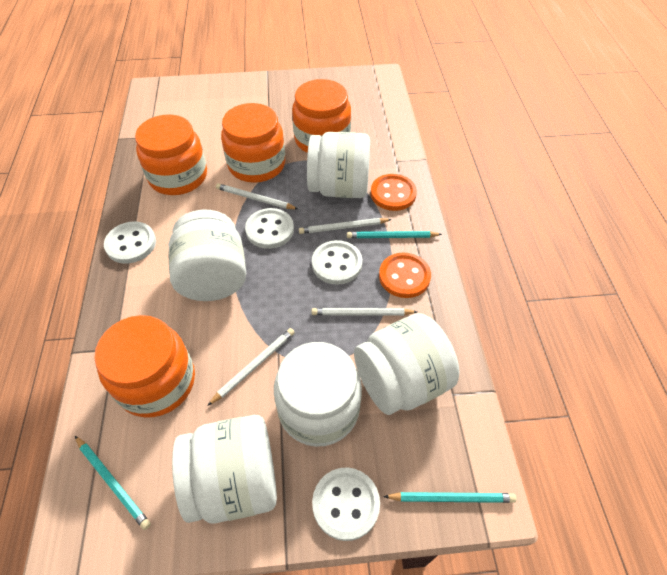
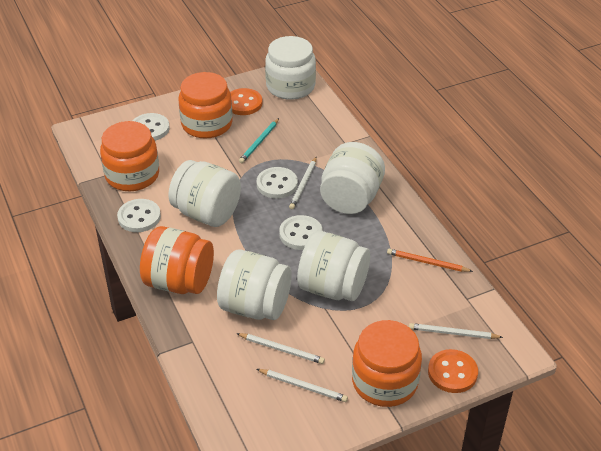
orange pencil: none = 0 -> [387,249,473,272] = 1
turquoise pencil: [75,436,151,530] [347,231,442,238] [383,492,516,503] = 3 -> [239,118,279,163] = 1

